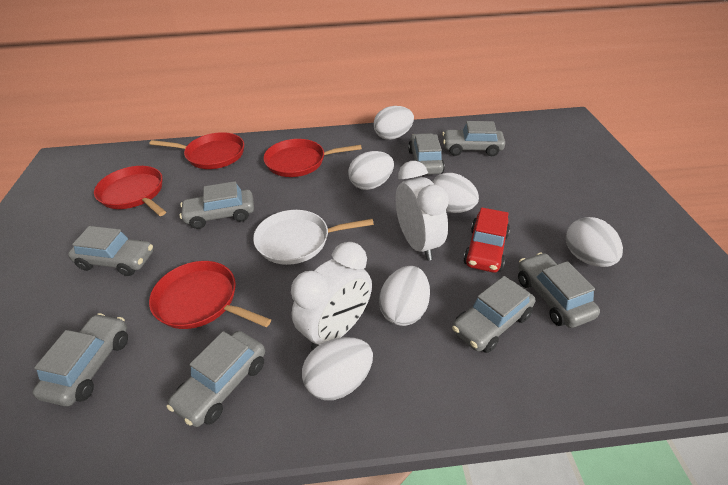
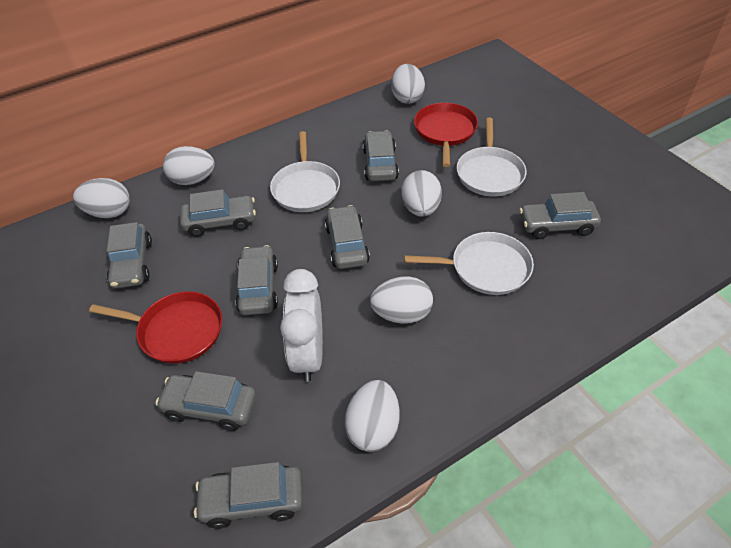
red car: [463,207,510,273] = 1 -> none = 0
red pan: [94,166,166,216] [149,261,271,329] [150,132,244,169] [263,139,362,177] = 4 -> [89,291,222,364] [414,103,478,167] = 2
white clock: [291,242,372,350] [396,161,449,261] = 2 -> [280,269,323,382] = 1
white pan: [253,210,374,265] = 1 -> [270,131,340,212] [404,232,534,295] [456,117,527,196] = 3

